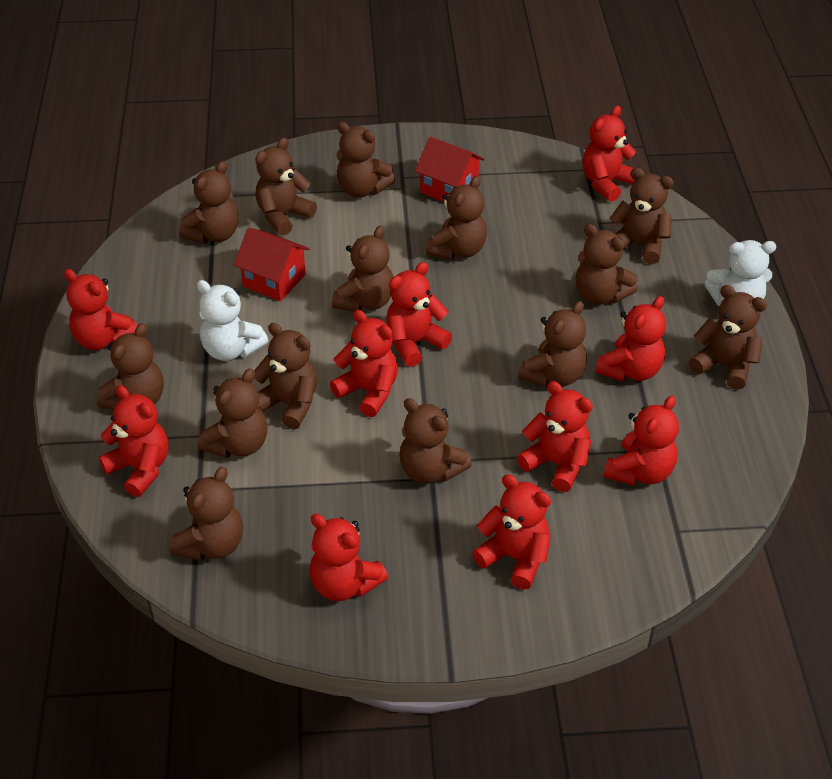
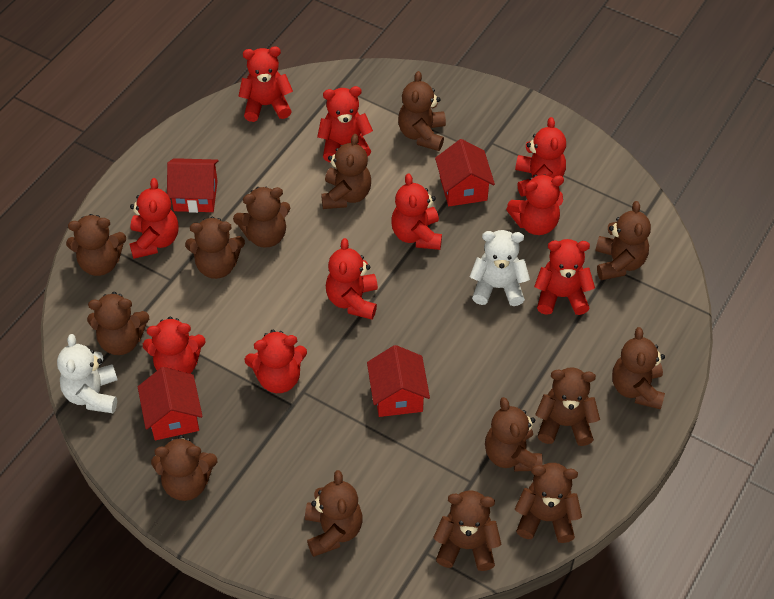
red house: [234,228,310,301] [415,137,484,202] = 2 -> [138,367,203,440] [167,158,219,213] [367,345,430,417] [435,139,495,206] = 4

